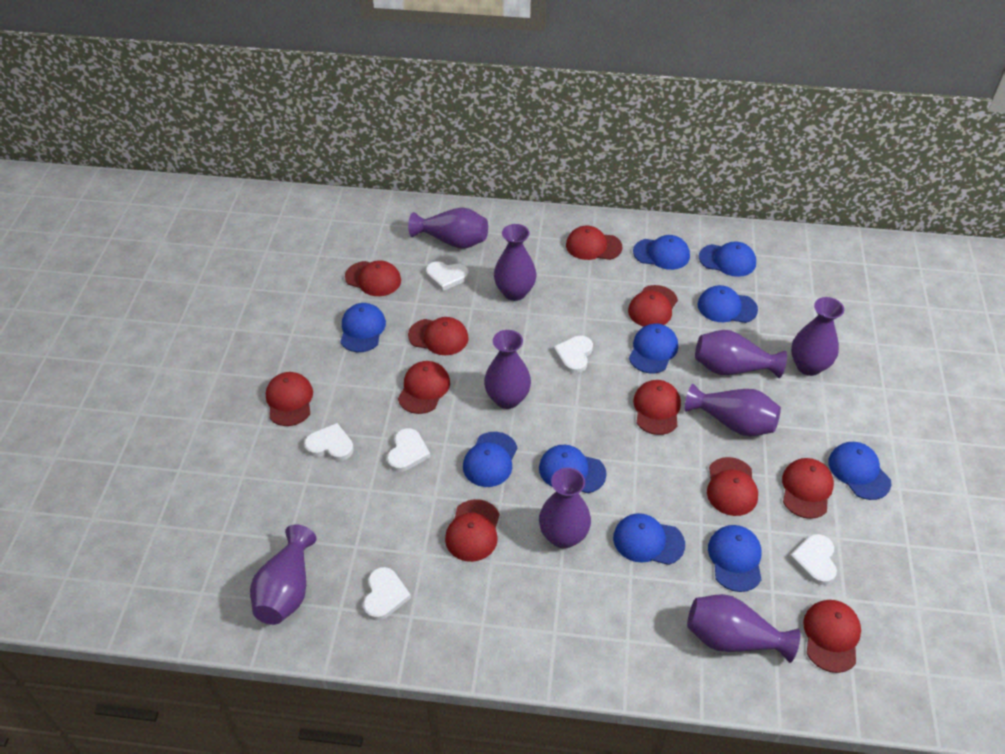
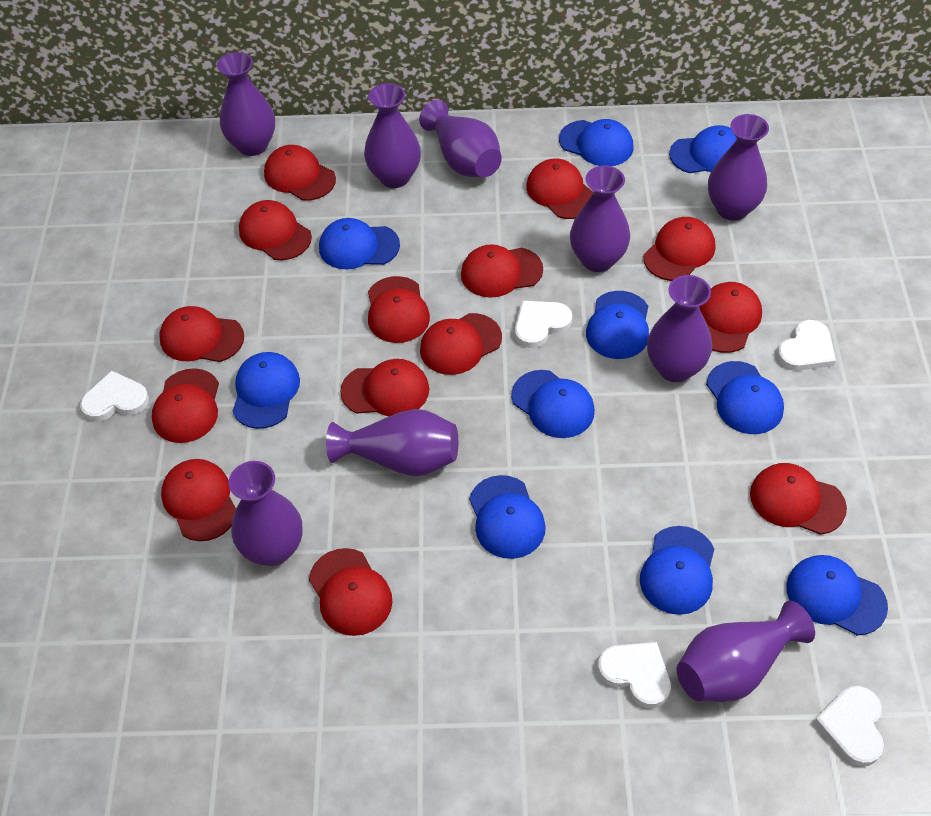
red cap: [266,372,313,426] [345,260,401,296] [398,361,450,414] [408,317,469,355] [445,499,500,562] [566,226,622,260] [628,285,678,327] [633,380,681,435] [707,457,758,516] [782,458,834,519] [803,600,861,673] = 11 -> [152,368,219,443] [159,306,244,362] [161,459,236,541] [239,200,312,260] [264,145,336,201] [309,548,393,636] [340,359,429,416] [368,276,430,343] [420,313,502,375] [461,244,543,298] [526,159,594,219] [643,217,715,281] [699,282,762,353] [750,463,847,535] = 14
white heart: [304,423,354,461] [363,567,411,620] [387,428,431,472] [426,261,469,291] [553,335,593,373] [789,534,837,585] = 6 -> [80,371,149,421] [515,301,572,348] [598,642,671,708] [777,320,836,371] [814,686,884,766] = 5

